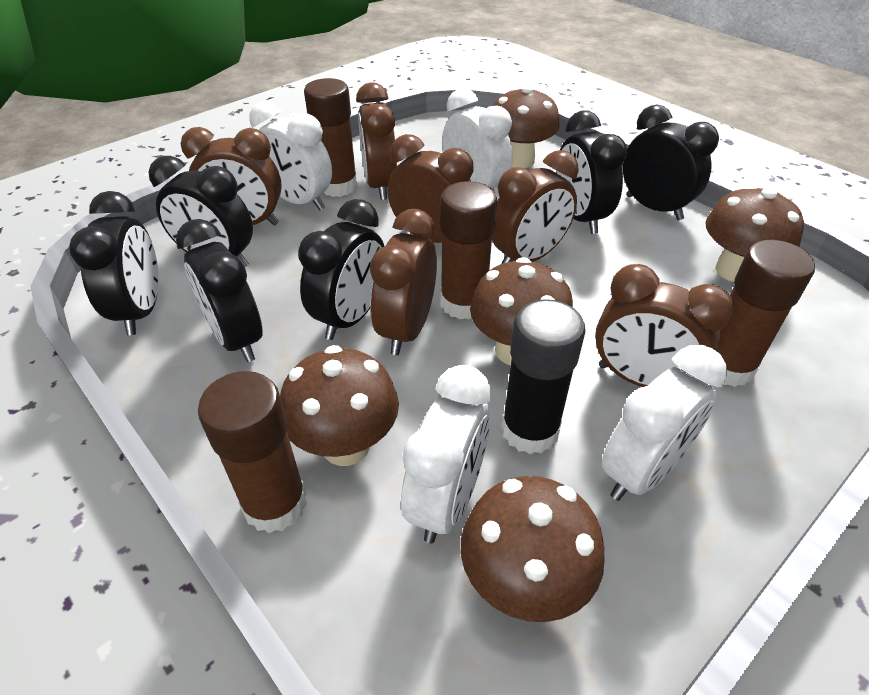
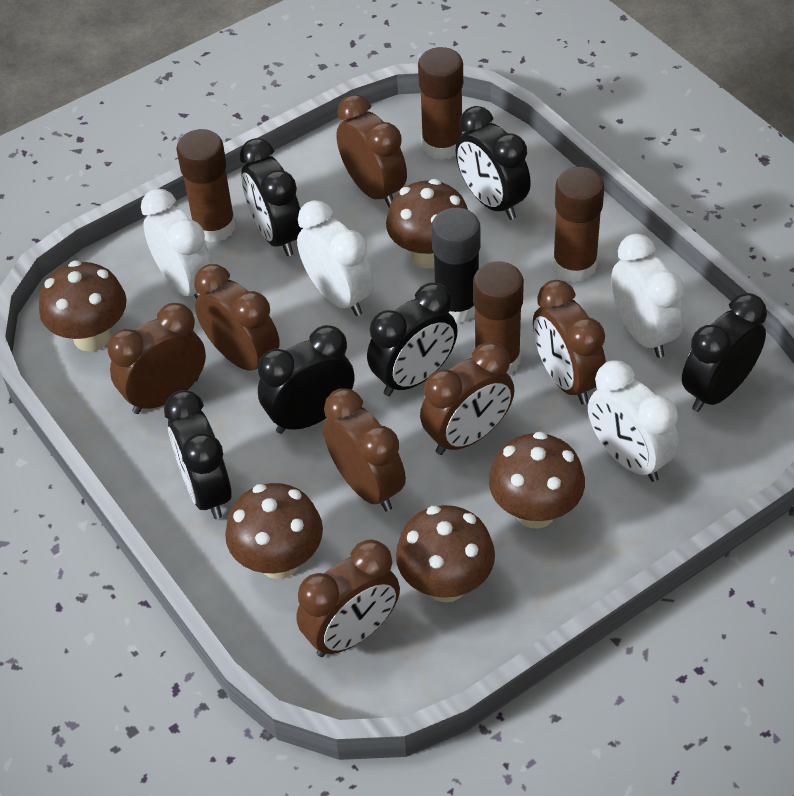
brown clock: [181,127,282,226] [356,82,397,200] [370,209,437,355] [388,134,474,243] [492,150,579,264] [595,264,734,387] = 6 -> [107,303,206,414] [194,264,280,370] [296,540,400,657] [323,388,406,511] [336,94,407,207] [420,342,515,455] [533,280,606,405] = 7

